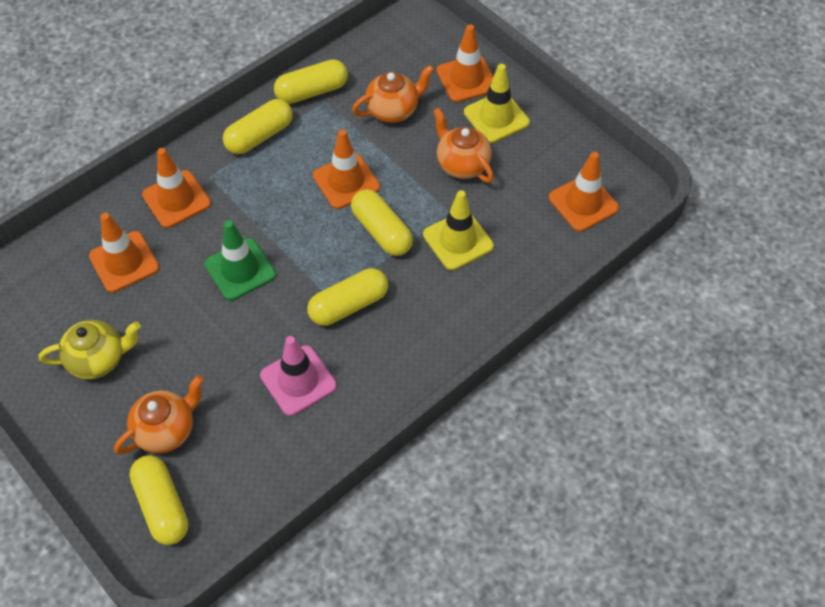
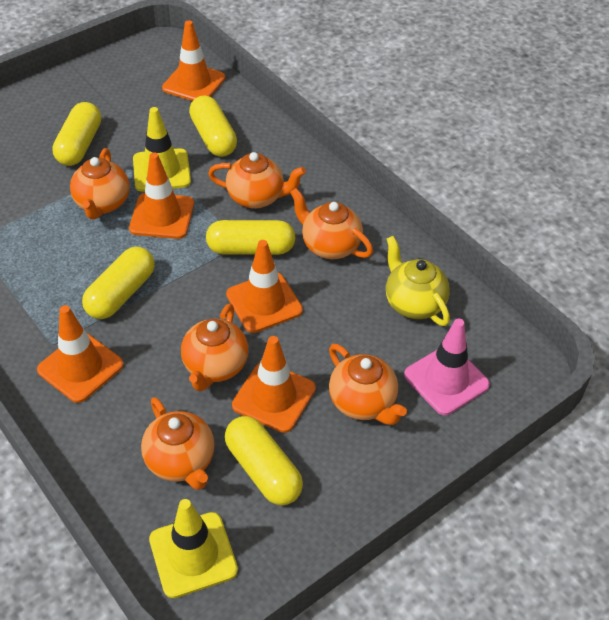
green traffic cone: [204,220,276,301] = 1 -> none = 0
orange teapot: [114,375,204,455] [352,65,434,123] [434,108,494,183] = 3 -> [70,148,130,219] [141,397,215,490] [181,304,248,392] [208,152,306,209] [290,188,373,259] [329,344,407,425] = 6

